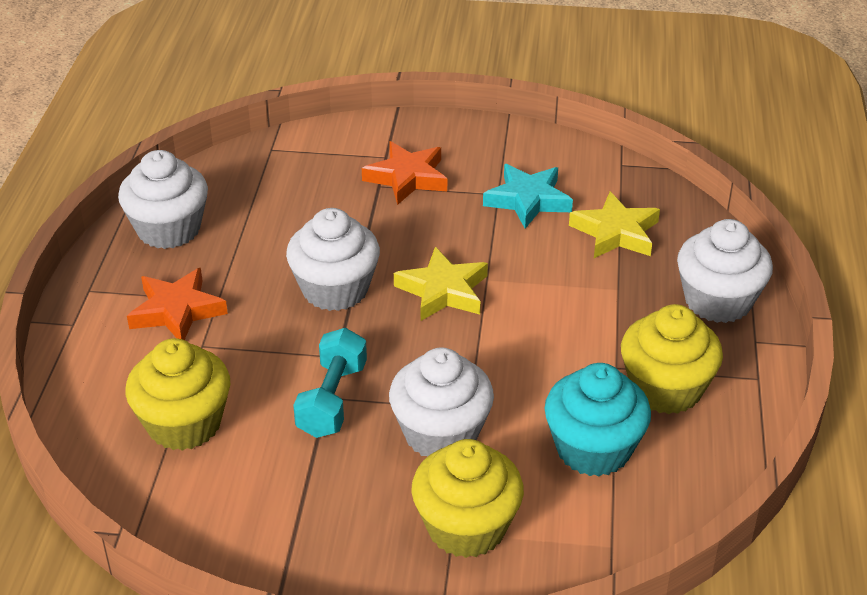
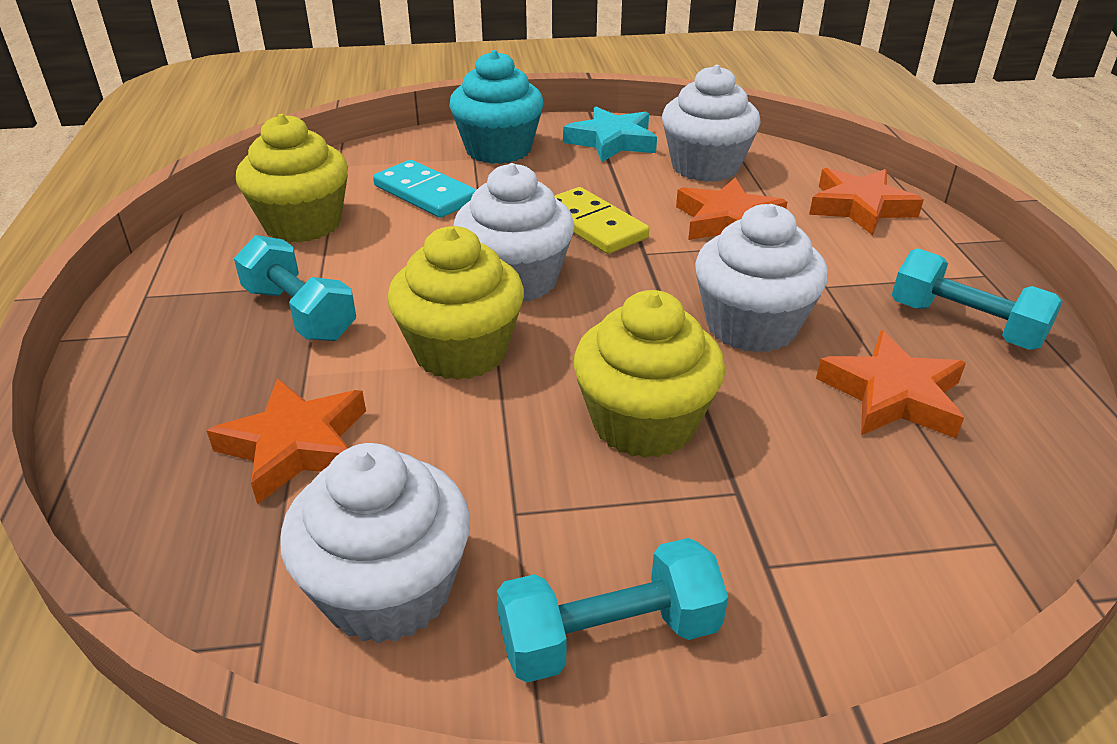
orange star: [127,268,228,340] [362,141,447,205] = 2 -> [207,378,366,504] [676,177,787,240] [809,168,924,236] [816,330,966,438] = 4
turquoise domino: none = 0 -> [373,160,476,218] = 1
turquoise dumbbell: [293,328,367,438] = 1 -> [234,235,356,341] [497,538,728,683] [892,248,1063,350] = 3
yellow domino: none = 0 -> [554,187,649,254] = 1
yellow star: [394,247,488,321] [569,191,660,258] = 2 -> none = 0

